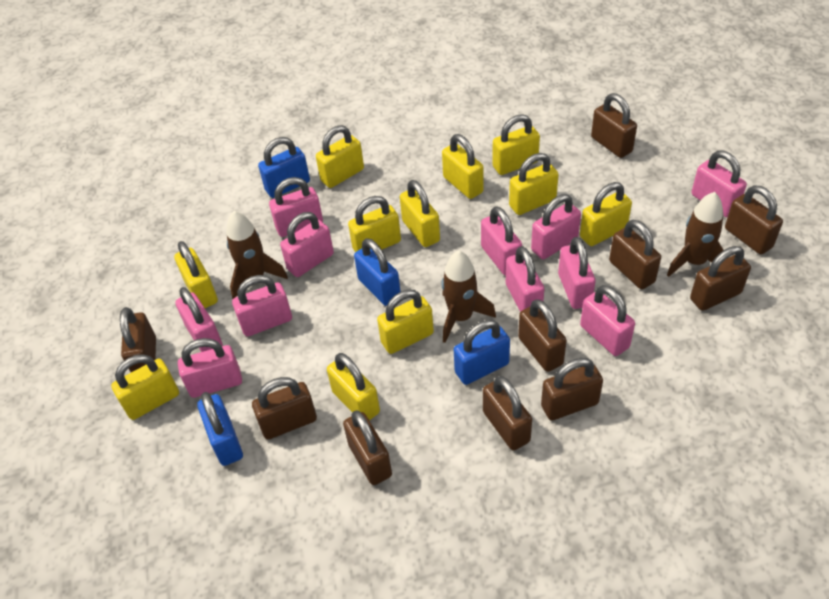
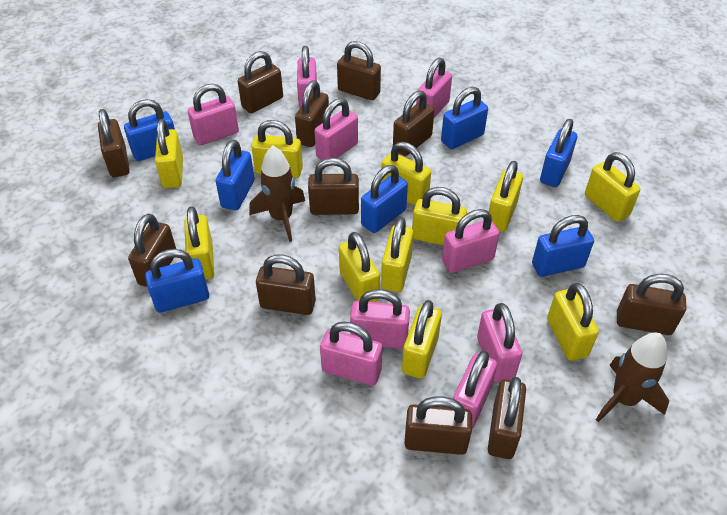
blue padlock: [197,392,243,466] [258,137,310,198] [354,238,401,306] [454,320,510,385] = 4 -> [124,99,175,161] [145,249,209,313] [215,140,255,210] [361,165,408,233] [441,87,488,149] [532,215,594,277] [540,119,577,187] = 7
brown padlock: [120,307,156,372] [252,377,317,439] [343,410,392,485] [483,376,532,450] [518,299,567,372] [541,358,603,421] [591,93,637,158] [609,220,661,289] [690,246,751,311] [725,185,783,254] = 10 -> [98,109,130,177] [128,214,176,287] [238,51,283,113] [256,255,316,315] [295,80,329,147] [308,158,359,215] [337,41,381,100] [393,91,434,156] [404,396,472,455] [488,377,526,459] [617,274,686,335] = 11
brown rocket: [226,211,288,299] [441,250,496,343] [667,192,724,277] = 3 -> [249,145,305,242] [596,333,669,422] = 2
pink padlock: [175,287,223,352] [178,338,242,398] [232,275,292,337] [269,177,323,237] [280,212,334,277] [481,206,522,276] [506,246,544,312] [531,194,581,259] [558,237,596,309] [580,285,635,356] [692,151,747,217] = 11 -> [188,84,239,145] [297,46,317,108] [314,98,358,161] [320,322,382,386] [350,289,410,349] [416,58,452,118] [442,209,500,273] [453,351,497,429] [477,303,522,382] = 9

